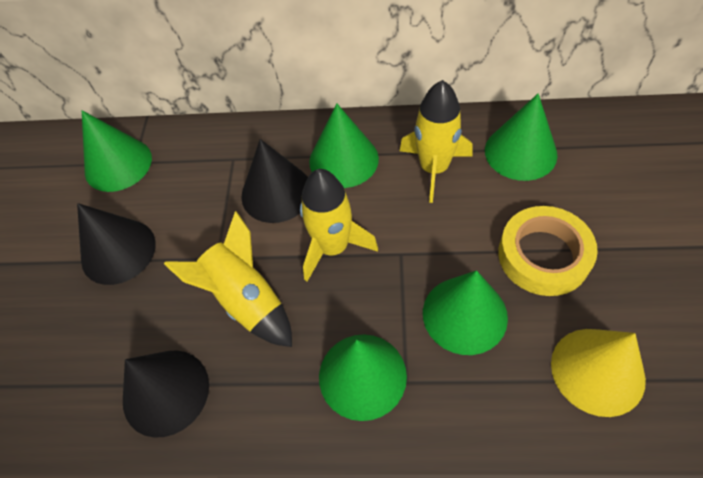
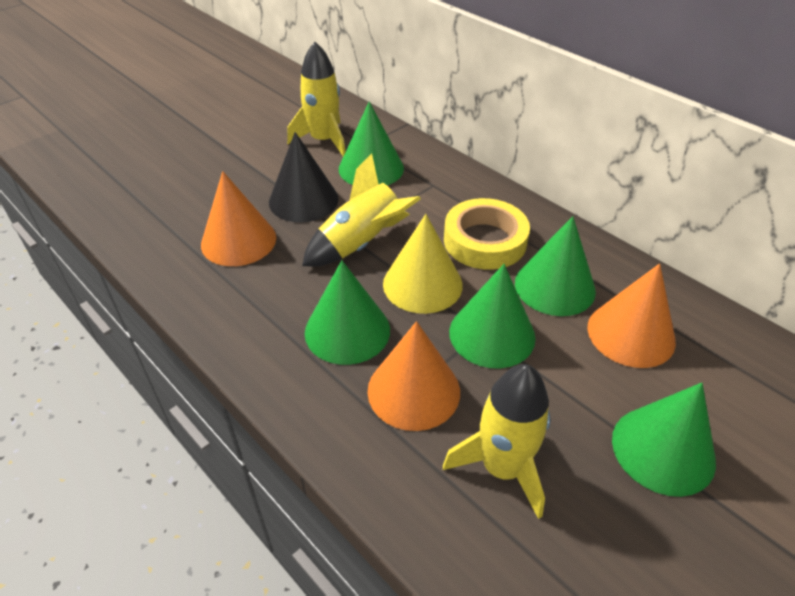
black cone: [77,203,156,285] [123,350,209,438] [241,139,308,223] = 3 -> [269,132,339,222] = 1
orange cone: none = 0 -> [201,171,276,266] [367,321,460,431] [587,263,676,368] = 3

